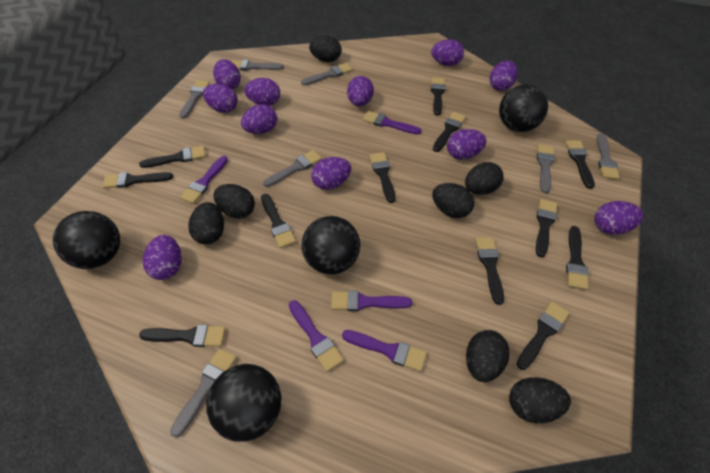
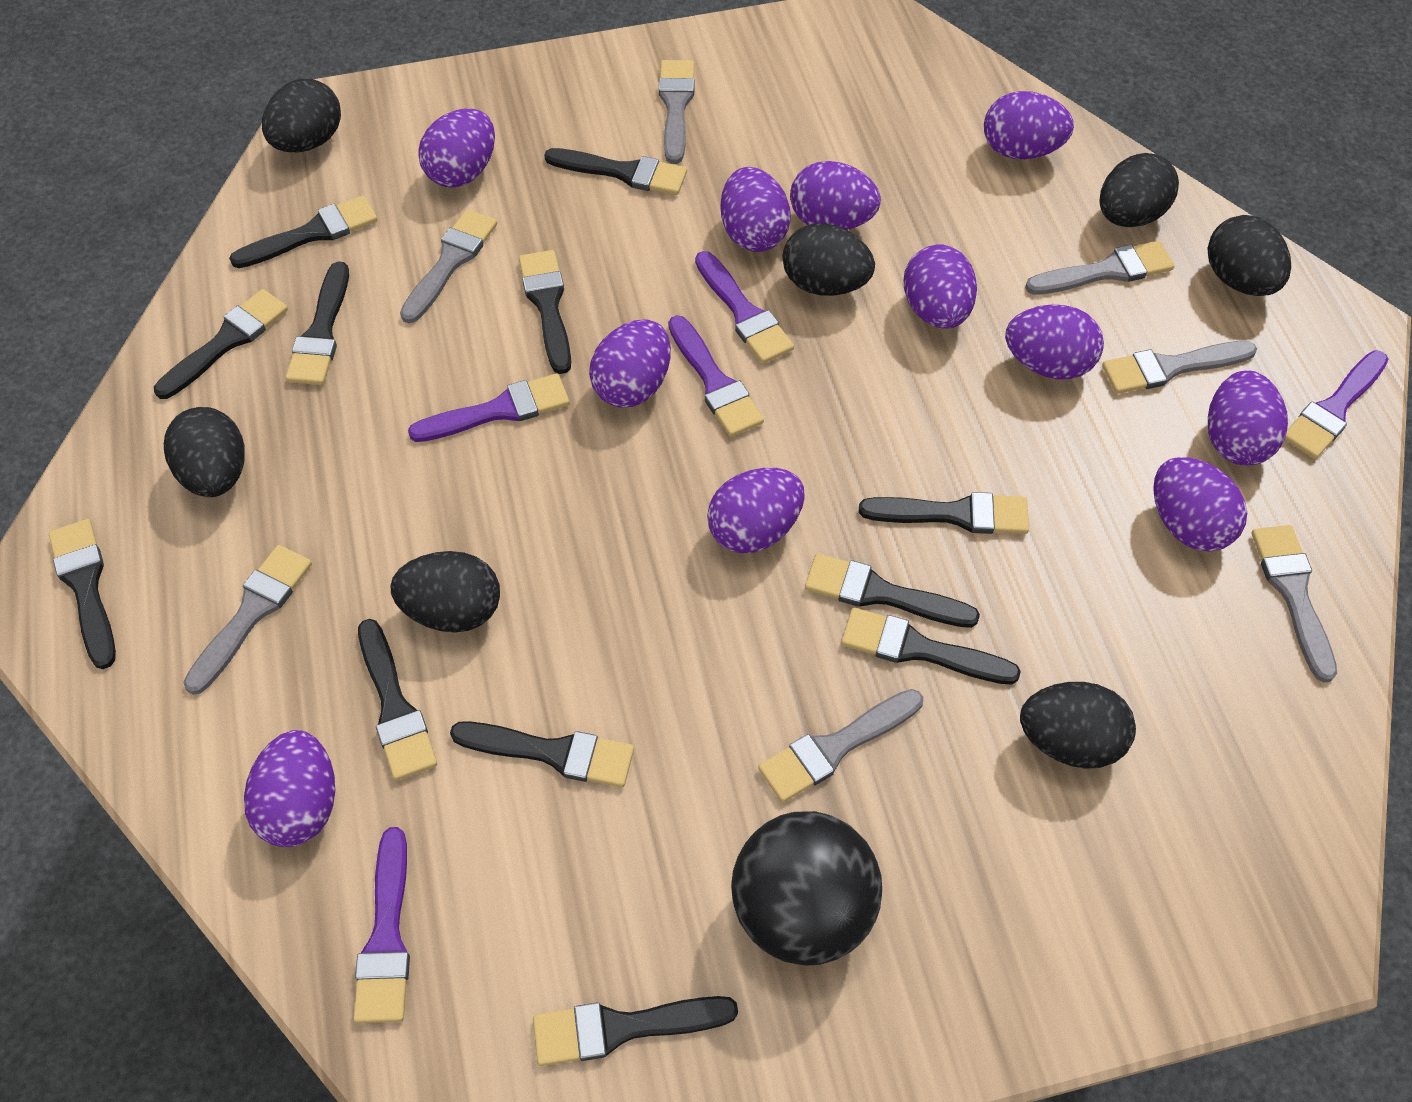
black ball: [53,211,120,269] [206,364,282,442] [302,216,360,274] [499,84,548,132] = 4 -> [731,811,882,966] = 1

